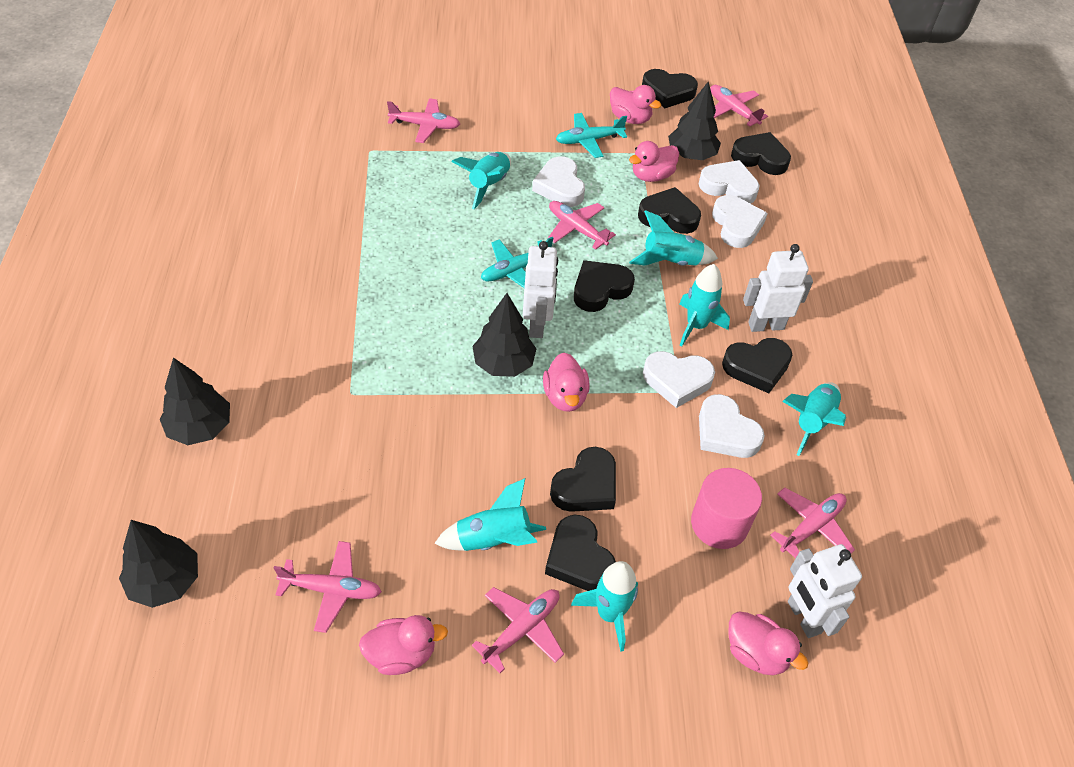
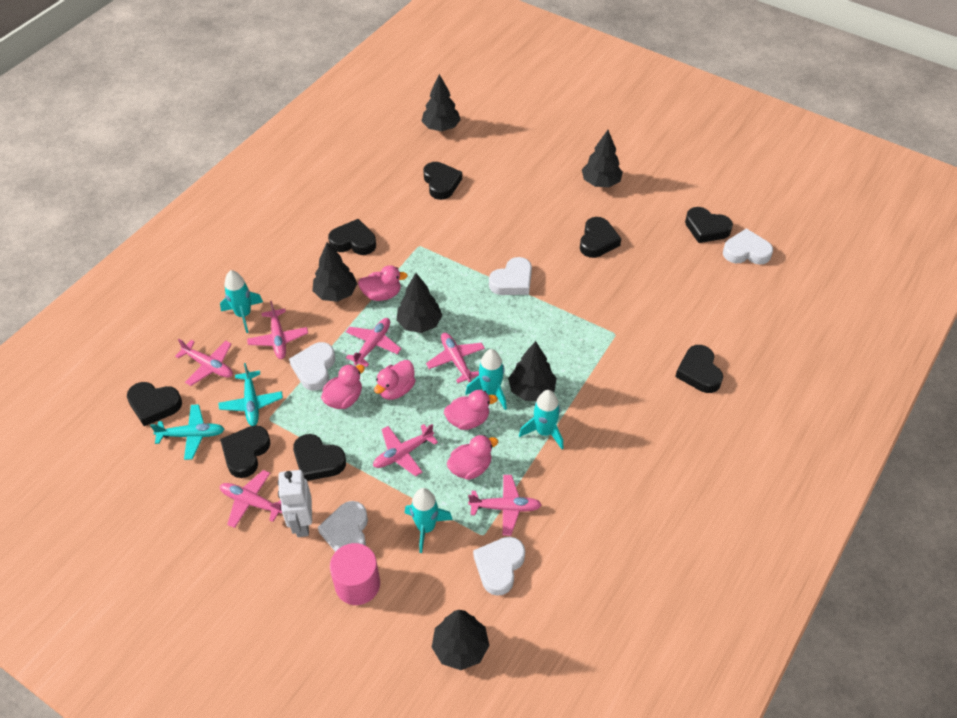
black heart: [545,515,616,591] [550,447,616,512] [574,260,635,312] [638,187,701,234] [642,69,698,108] [722,338,792,393] [731,132,791,175] = 7 -> [127,382,182,426] [220,425,271,478] [293,434,346,481] [328,219,376,255] [423,162,462,200] [580,217,621,258] [675,345,723,393] [685,207,733,243] = 8
black tree: [119,520,198,608] [160,357,230,445] [472,293,536,377] [668,82,721,160] = 4 -> [312,242,357,302] [396,273,442,333] [422,74,461,131] [432,610,490,670] [508,341,557,401] [582,130,623,187] = 6
pink plane: [274,541,382,633] [387,98,460,143] [472,587,564,673] [548,201,616,250] [710,85,768,127] [770,487,855,559] = 6 -> [175,339,233,386] [220,470,282,528] [247,301,308,359] [346,318,401,367] [373,424,438,476] [426,333,485,383] [468,475,542,536] = 7
turquoise rocket: [435,478,546,551] [451,152,511,209] [571,561,638,652] [629,210,718,265] [680,264,730,346] [782,382,846,456] = 6 -> [220,270,263,333] [405,488,453,553] [465,349,507,410] [519,390,563,449] = 4
white robot: [523,241,558,338] [743,244,813,332] [788,544,862,638] = 3 -> [278,470,312,537] = 1

